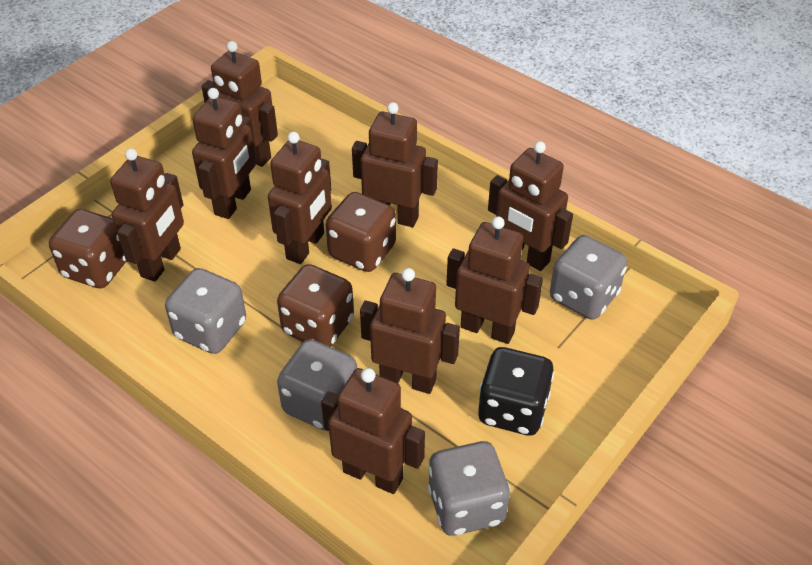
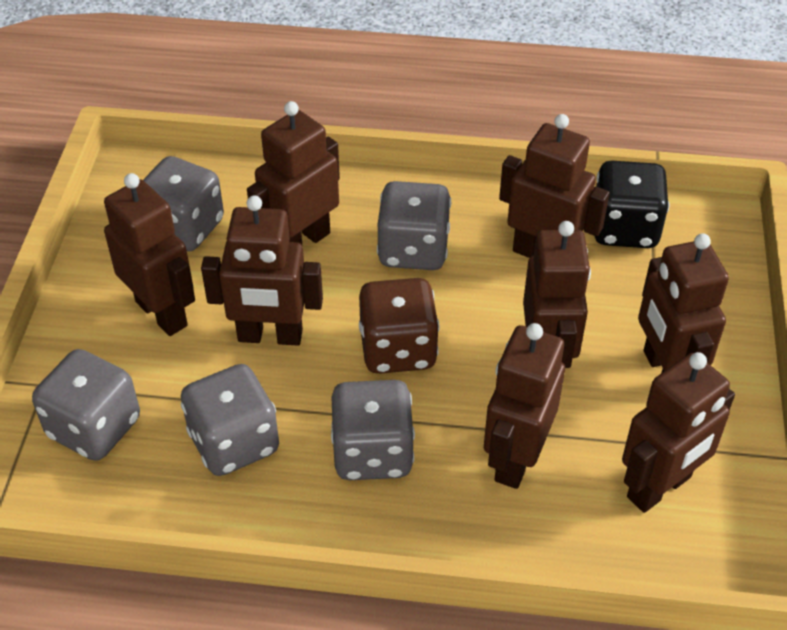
brown dice: [49,209,126,288] [277,264,354,347] [326,192,396,272] = 3 -> [359,278,440,374] = 1
brown robot: [110,148,184,281] [192,88,256,219] [202,41,278,167] [268,132,332,264] [321,368,425,494] [352,102,438,227] [360,268,460,394] [446,216,543,344] [488,141,573,271] = 9 -> [104,173,195,336] [201,195,323,345] [247,101,340,244] [484,323,565,489] [499,114,610,258] [523,221,591,368] [622,352,735,513] [638,233,729,373] = 8
grey dice: [165,268,246,354] [277,339,357,431] [428,441,510,536] [550,235,627,320] = 4 -> [32,349,140,461] [143,156,224,252] [181,364,279,476] [331,380,415,480] [377,181,451,270] = 5

